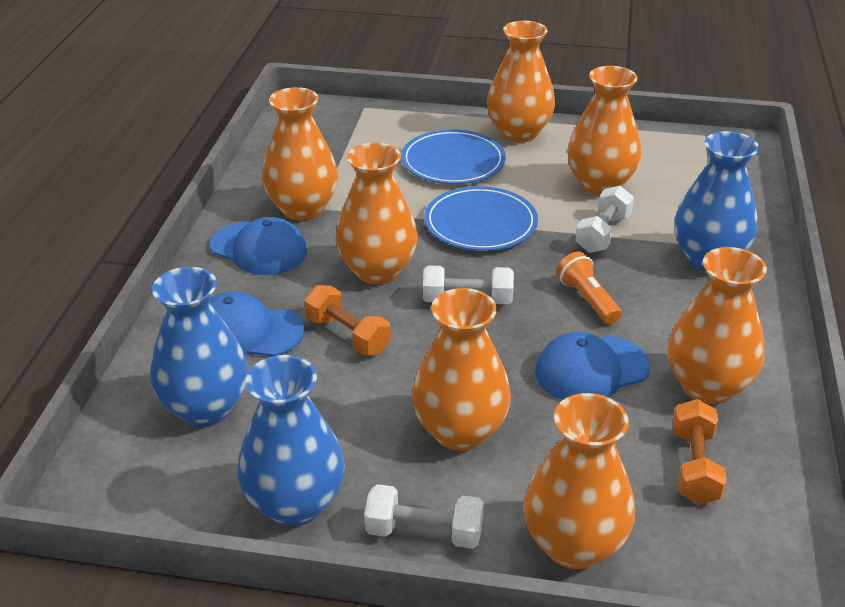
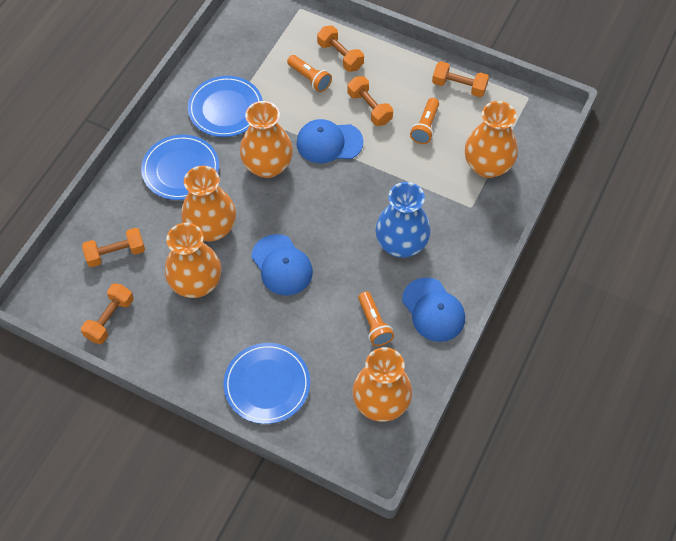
blue plate: [401,129,506,184] [424,186,538,251] = 2 -> [141,135,219,200] [188,76,263,137] [223,343,310,424] = 3
blue vase: [150,267,248,427] [237,355,345,526] [674,131,759,271] = 3 -> [375,182,431,258] = 1
orange dumbbell: [304,285,391,355] [673,399,727,505] = 2 -> [81,283,134,344] [82,228,145,267] [317,26,364,72] [348,76,393,126] [432,61,489,97] = 5
orange flashlight: [557,252,622,324] = 1 -> [287,55,332,92] [358,291,394,346] [410,98,439,144] = 3
orange vase: [262,87,338,220] [335,143,418,284] [412,288,511,451] [487,21,555,142] [523,393,635,569] [567,66,642,195] [668,247,767,404] = 7 -> [165,223,221,298] [181,166,236,242] [240,101,293,178] [352,347,412,422] [465,101,518,178] = 5
white dumbbell: [364,484,484,549] [423,266,514,304] [576,186,634,253] = 3 -> none = 0

